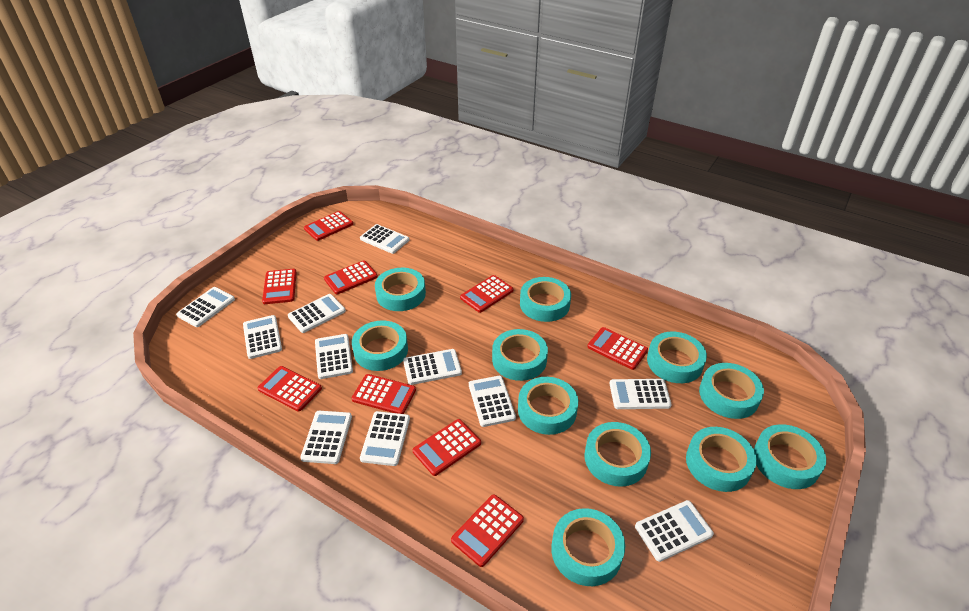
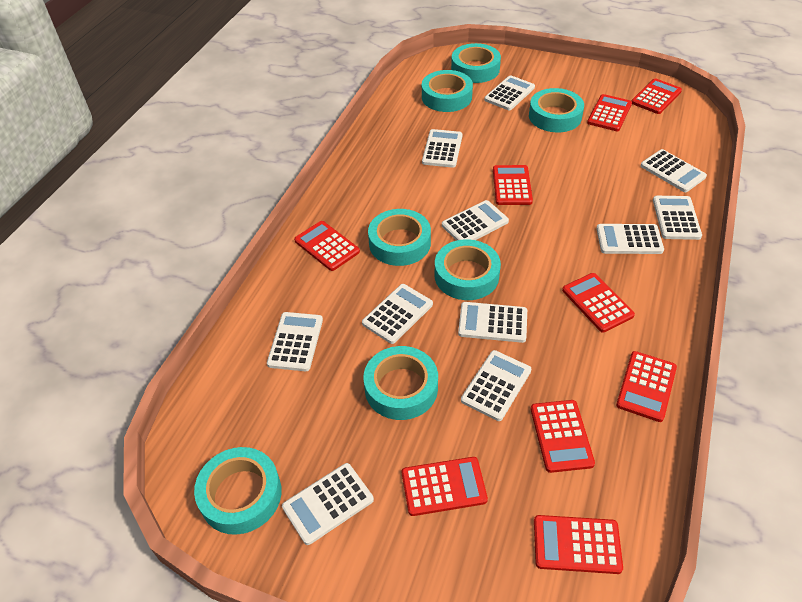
turquoise tape: [352,320,408,371] [375,268,426,311] [492,329,548,381] [518,377,578,435] [520,277,571,322] [551,508,625,586] [584,422,651,487] [647,332,707,383] [686,427,757,492] [699,363,764,419] [754,424,826,489] = 11 -> [194,447,282,535] [363,346,438,420] [368,209,431,266] [422,70,473,112] [435,239,501,300] [451,43,501,83] [529,88,584,132] = 7

